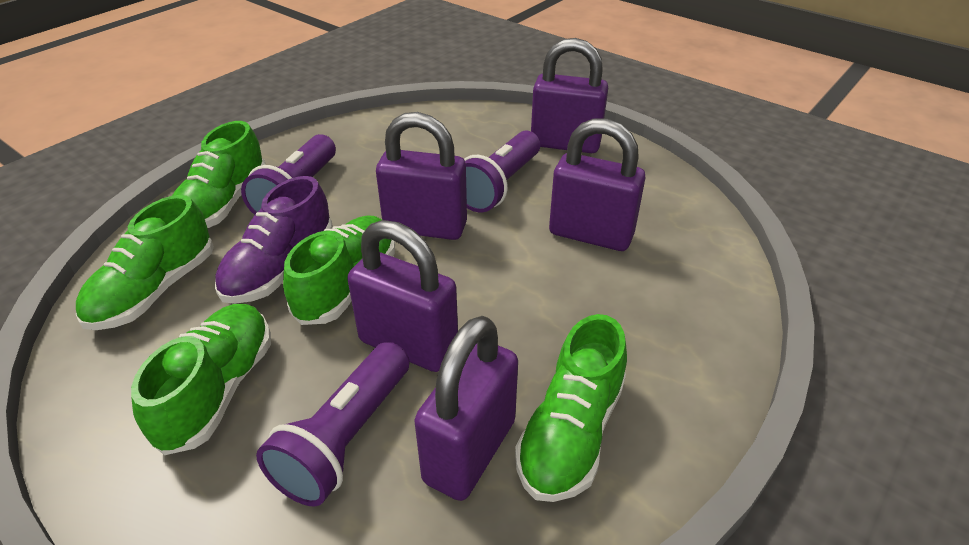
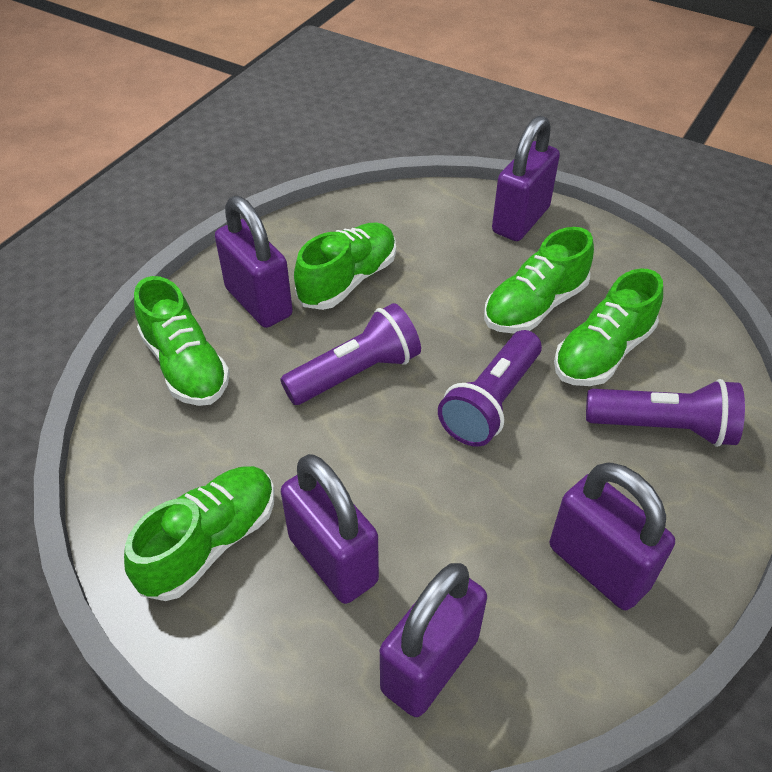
purple shoe: [215,176,333,304] = 1 -> none = 0

